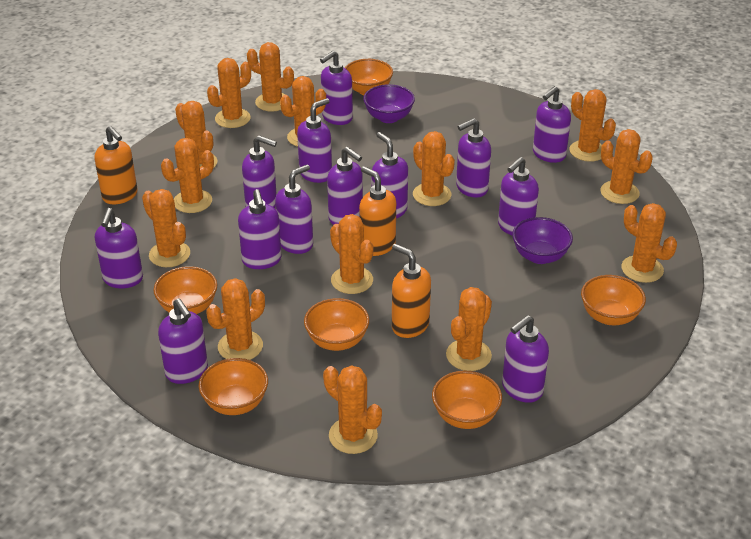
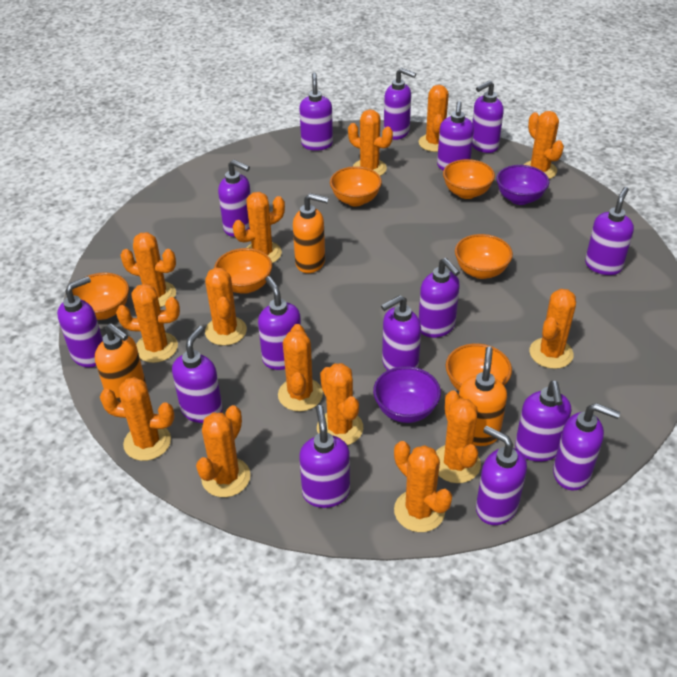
purple soap dispenser: [95,208,143,288] [158,298,208,384] [238,189,281,269] [242,135,277,208] [275,165,313,254] [297,98,332,183] [320,50,353,125] [327,147,363,225] [371,132,408,218] [456,118,491,197] [498,157,539,235] [502,315,549,403] [533,86,571,163] = 13 -> [57,276,103,367] [172,326,223,423] [218,160,251,237] [258,276,301,370] [299,72,333,151] [299,405,350,508] [381,295,421,370] [384,68,416,140] [419,258,460,338] [437,101,474,170] [472,80,504,153] [476,426,527,525] [515,381,571,462] [553,403,620,490] [585,187,634,275] = 15

